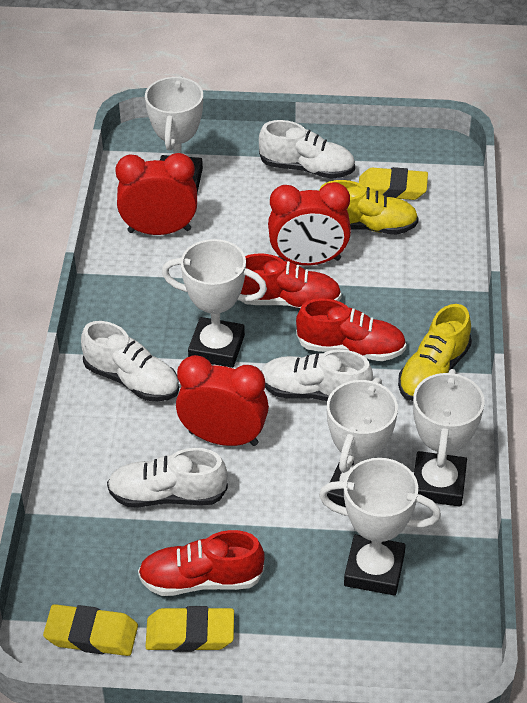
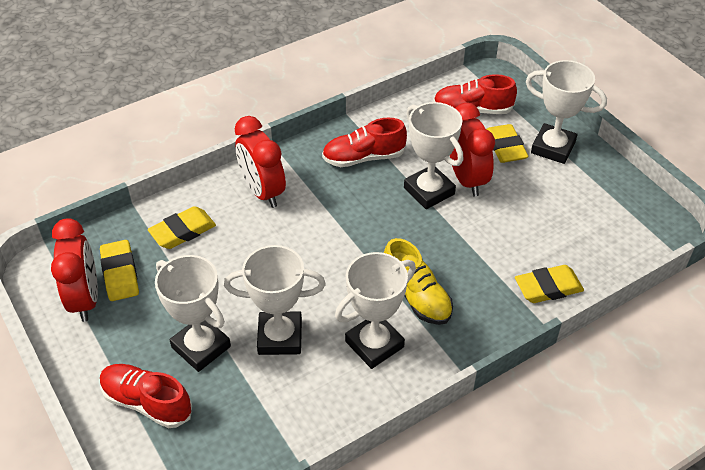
white shoe: [81,321,179,401] [107,448,228,508] [259,120,355,179] [261,350,373,401] = 4 -> none = 0
yellow eraser: [43,604,138,656] [146,606,234,652] [359,167,428,200] = 3 -> [100,240,139,301] [148,206,216,249] [486,124,529,163] [515,265,584,303] = 4
yellow shoe: [319,180,419,235] [398,304,472,401] = 2 -> [384,238,453,325] = 1

